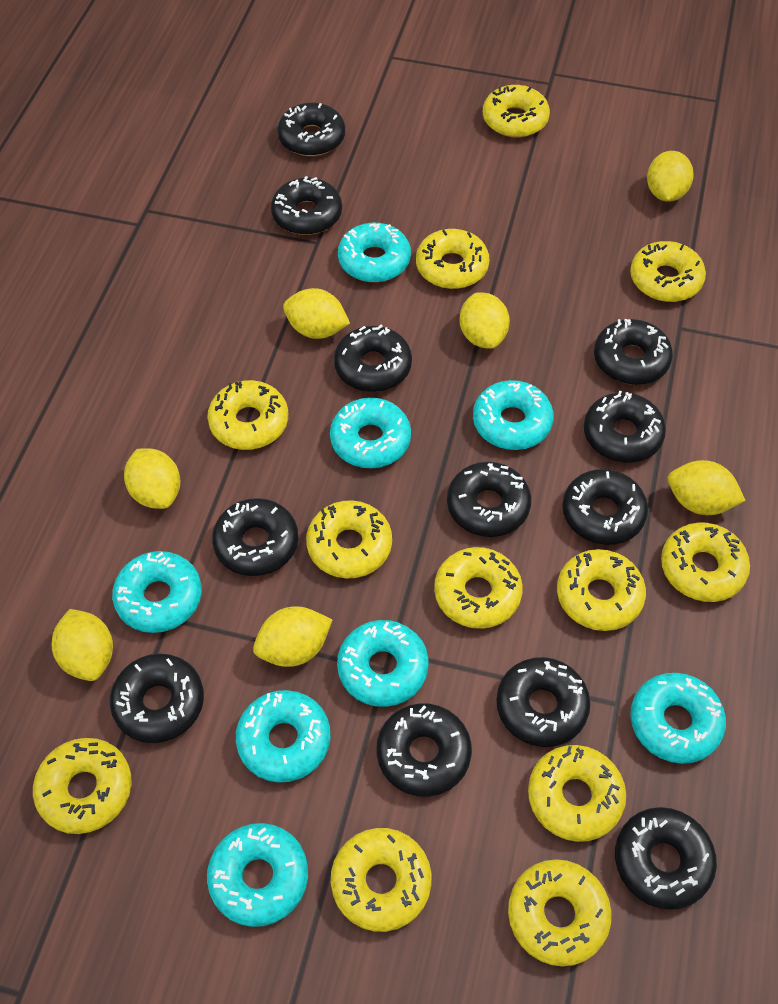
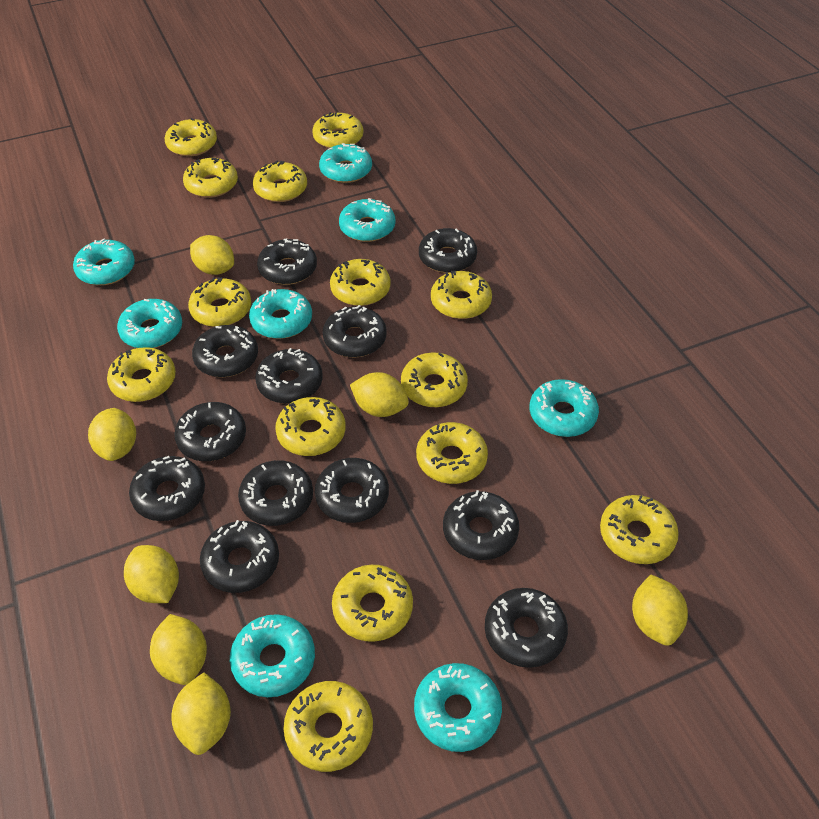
yellow donut: [33,738,132,834] [208,380,288,450] [306,500,392,578] [331,828,432,932] [416,229,489,289] [434,547,523,629] [483,85,550,138] [508,859,611,966] [528,745,626,842] [557,549,646,631] [630,241,706,302] [661,522,750,602] = 12 -> [107,347,176,402] [165,118,217,156] [183,158,238,198] [188,277,251,327] [253,160,307,202] [275,397,346,456] [284,681,373,772] [312,112,363,148] [330,259,391,306] [332,565,413,642] [401,353,468,407] [416,422,488,484] [431,271,492,319] [600,495,679,564] = 14

